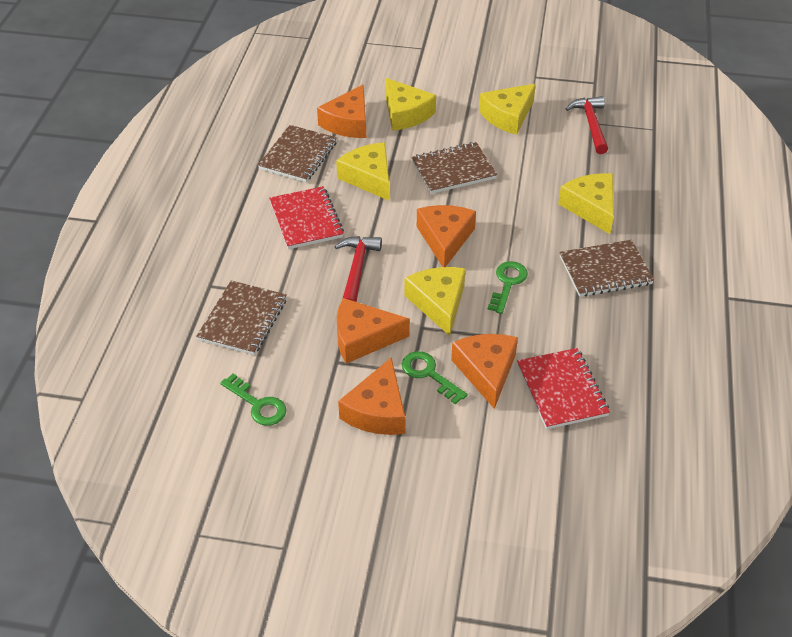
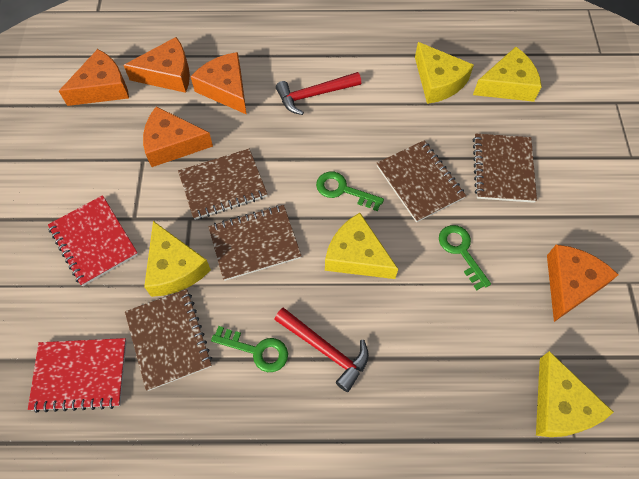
brown notebook: [196,280,287,355] [258,125,337,182] [411,142,497,194] [559,240,654,297] = 4 -> [125,289,212,391] [178,149,267,220] [208,205,301,281] [377,140,466,222] [473,134,537,203] = 5

